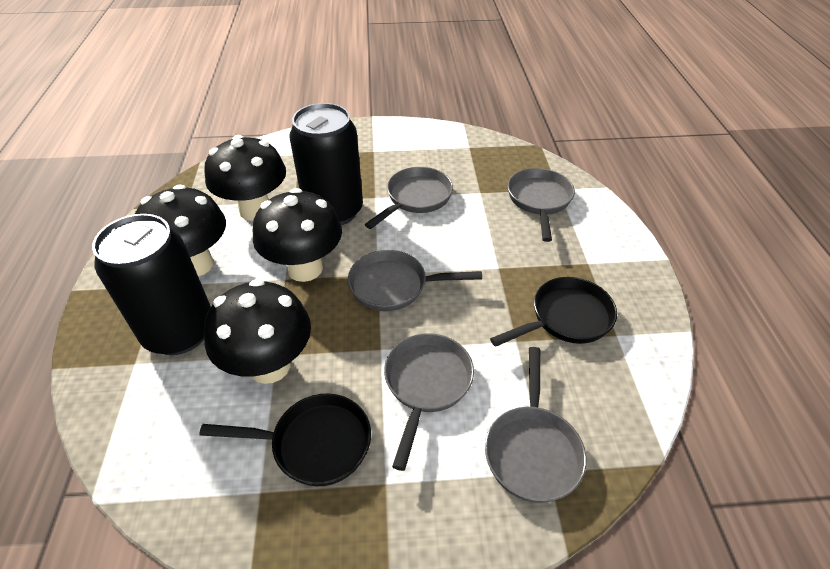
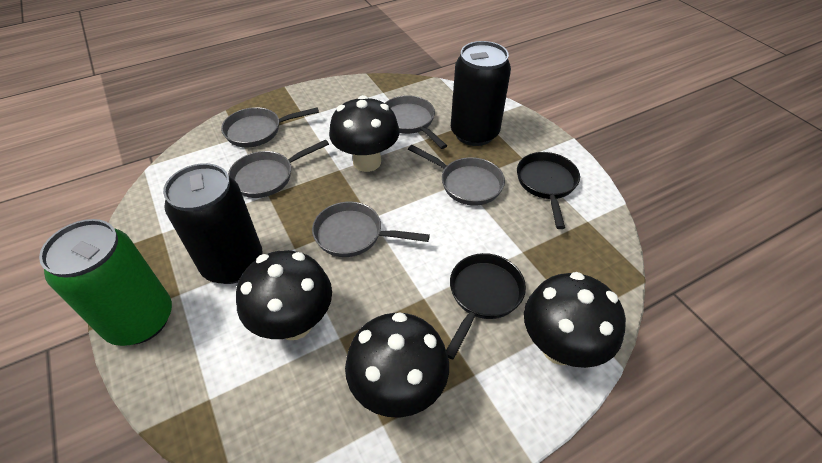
green can: none = 0 -> [39,219,172,346] = 1

